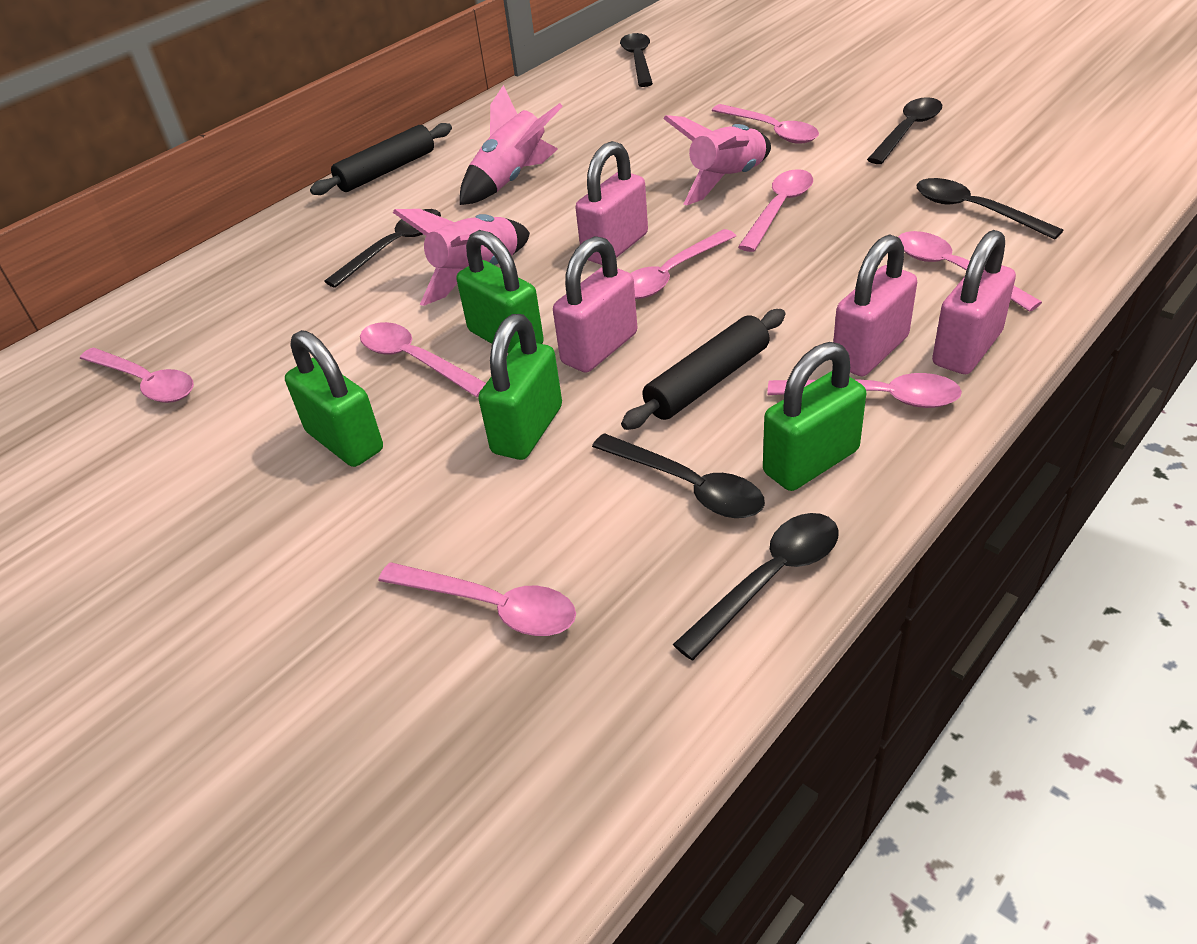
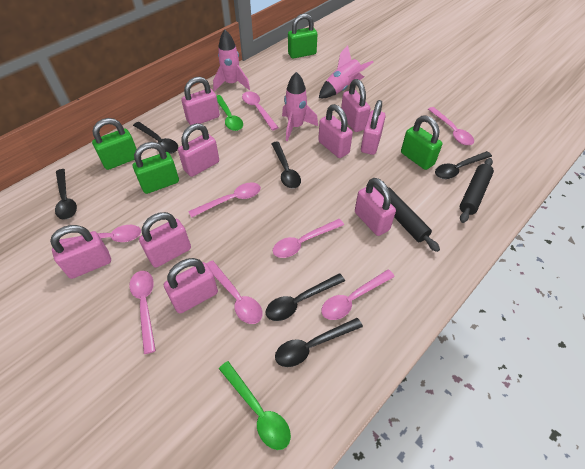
green spoon: none = 0 -> [216,95,243,131] [219,361,291,450] = 2
pink padlock: [553,236,637,373] [575,141,648,265] [833,234,917,376] [932,230,1016,374] = 4 -> [50,225,111,279] [139,212,191,268] [164,258,218,314] [178,123,219,177] [181,77,220,125] [318,104,353,158] [341,79,371,132] [355,178,396,236] [361,100,386,155] = 9

